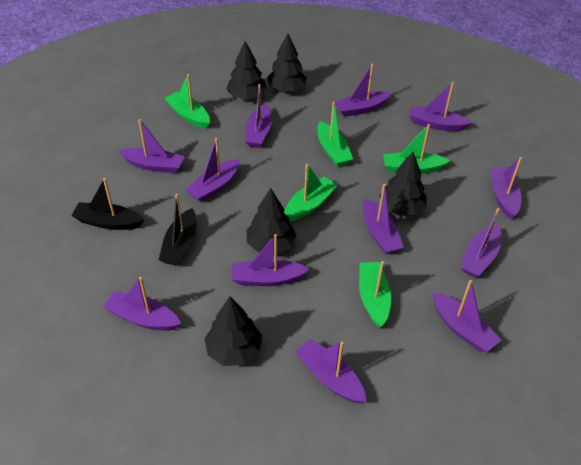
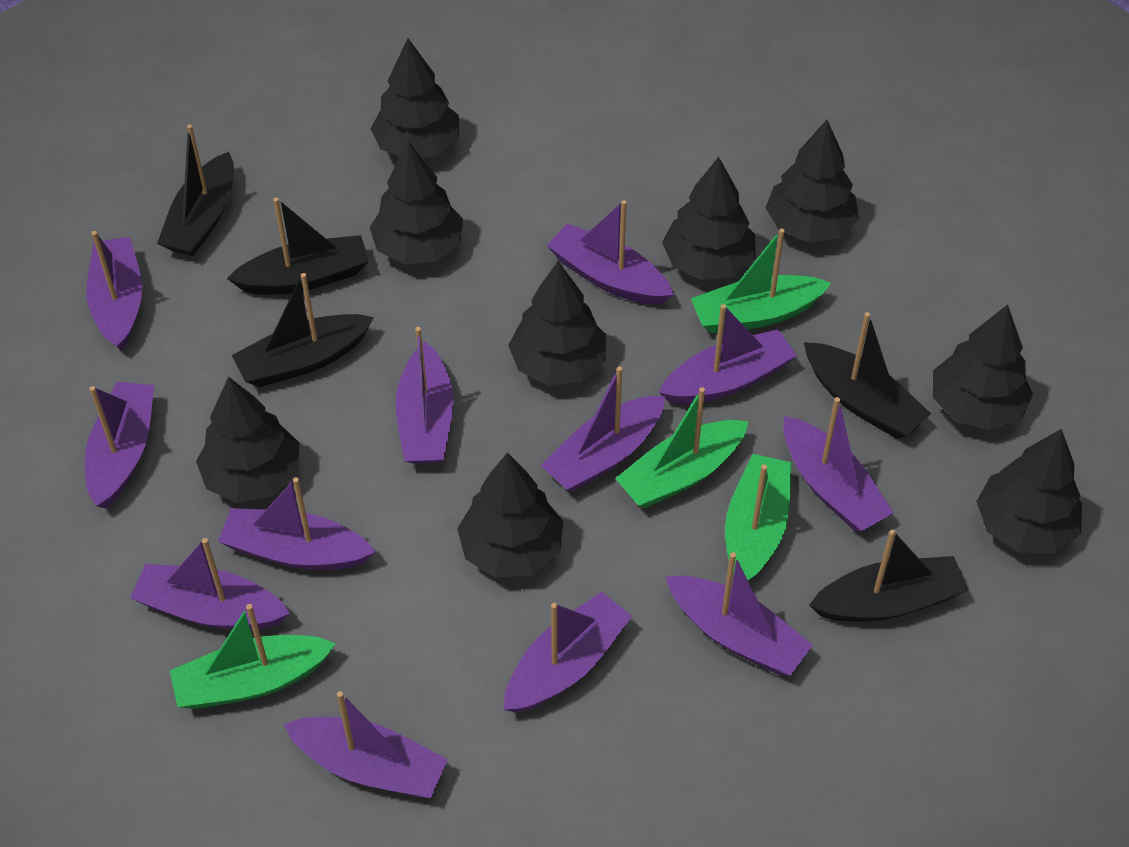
black boat: [71,178,144,230] [159,194,197,266] = 2 -> [157,124,234,256] [227,197,369,295] [232,273,374,387] [804,312,931,439] [809,530,969,622] = 5
black tree: [204,296,262,366] [226,41,267,100] [247,188,297,254] [267,33,307,92] [379,152,427,216] = 5 -> [196,377,299,503] [369,141,463,264] [370,38,459,158] [457,453,563,578] [508,261,606,386] [662,157,756,280] [766,120,859,242] [933,304,1033,430] [976,429,1082,553] = 9
green boat: [165,74,210,129] [284,164,337,222] [317,102,353,167] [359,261,391,328] [383,124,450,174] = 5 -> [170,604,336,709] [615,387,749,508] [691,228,831,333] [725,454,791,580] = 4

